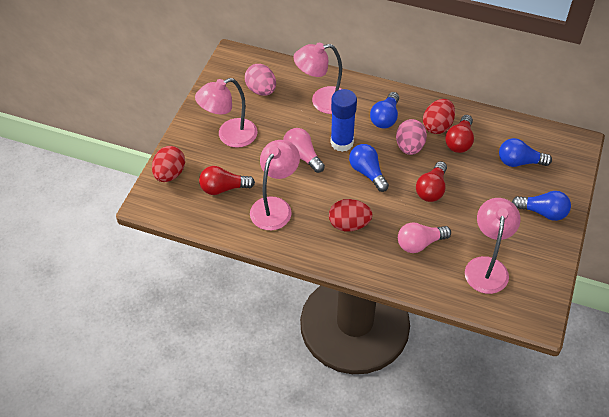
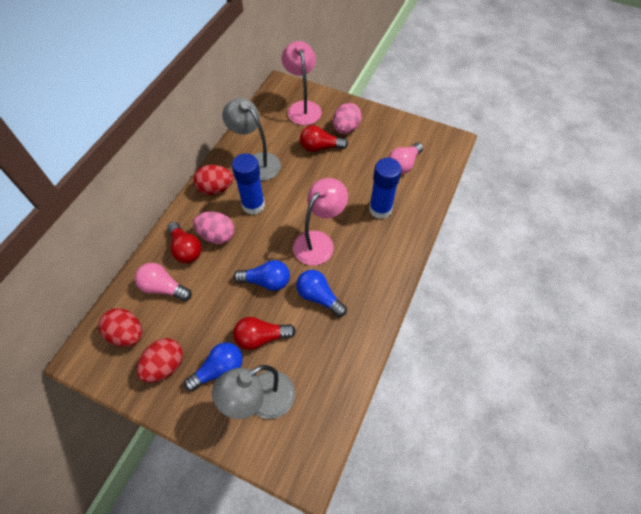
blue glue stick: [331,89,357,152] = 1 -> [232,153,265,215] [369,158,402,219] = 2
blue light bulb: [349,144,389,192] [370,92,399,128] [499,138,552,167] [512,191,571,221] = 4 -> [184,342,243,391] [234,260,290,291] [296,270,347,317] = 3
grey lamp: none = 0 -> [212,365,295,419] [222,98,281,181] = 2
pink lamp: [195,78,258,148] [250,140,300,230] [294,43,342,114] [465,198,520,294] = 4 -> [282,41,322,125] [293,178,348,265] = 2

